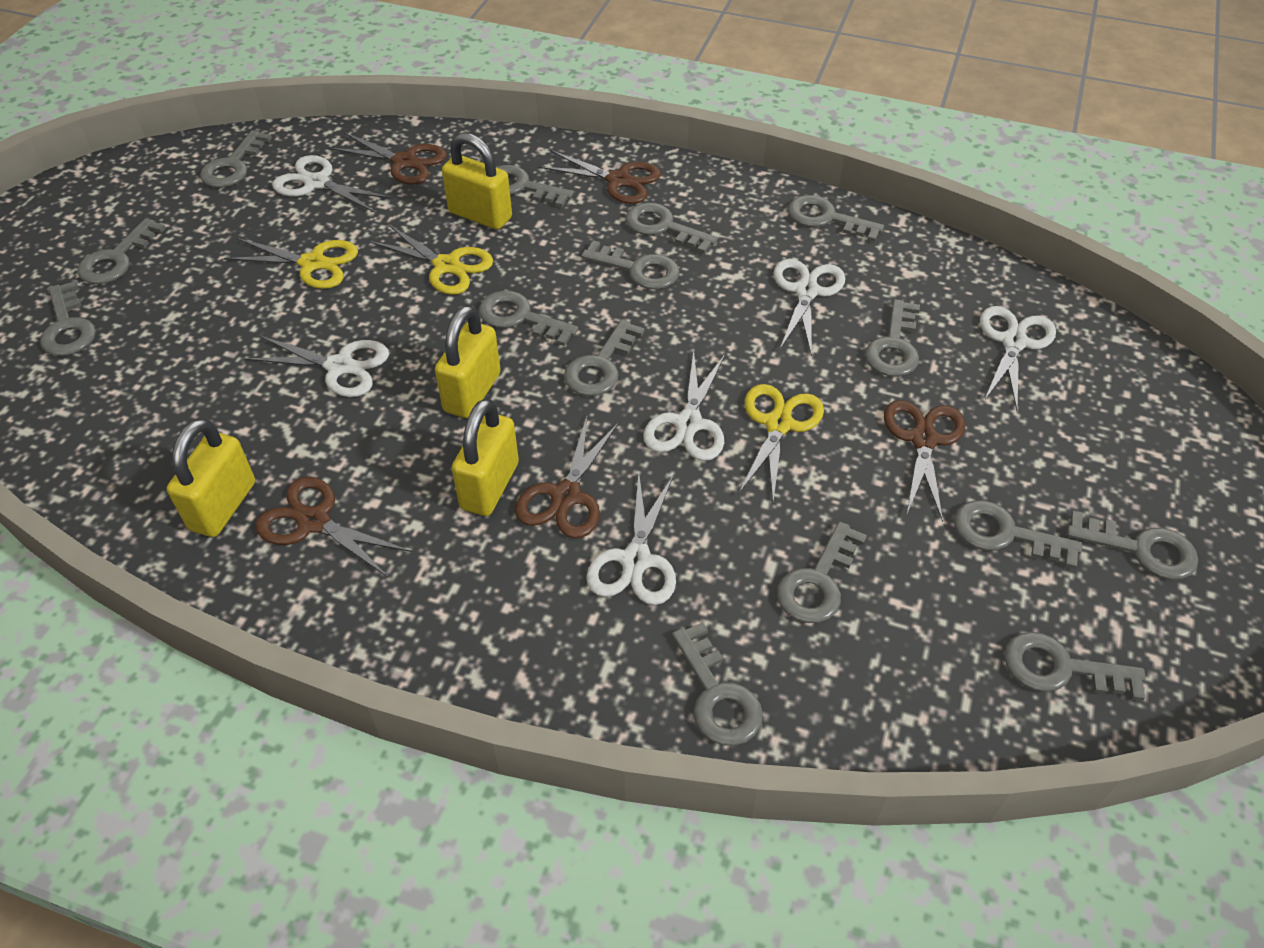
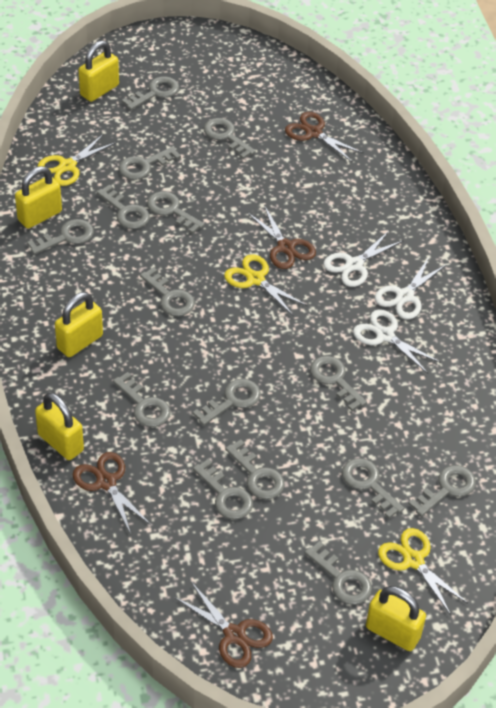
brown scissors: [255,477,412,578] [329,132,447,185] [515,417,619,539] [539,150,661,204] [884,400,965,522] = 5 -> [73,452,151,534] [174,583,273,668] [247,205,316,269] [285,112,364,162] = 4
white scissors: [244,335,389,397] [272,155,393,213] [586,473,676,605] [643,350,725,461] [774,259,845,356] [980,306,1056,410] = 6 -> [323,231,404,287] [353,309,441,374] [375,257,447,319] = 3
yellow padlock: [167,418,255,537] [435,305,501,418] [442,133,512,229] [452,398,519,516] = 4 -> [15,166,62,229] [35,393,84,460] [55,292,103,357] [78,40,119,102] [366,586,426,651] = 5

